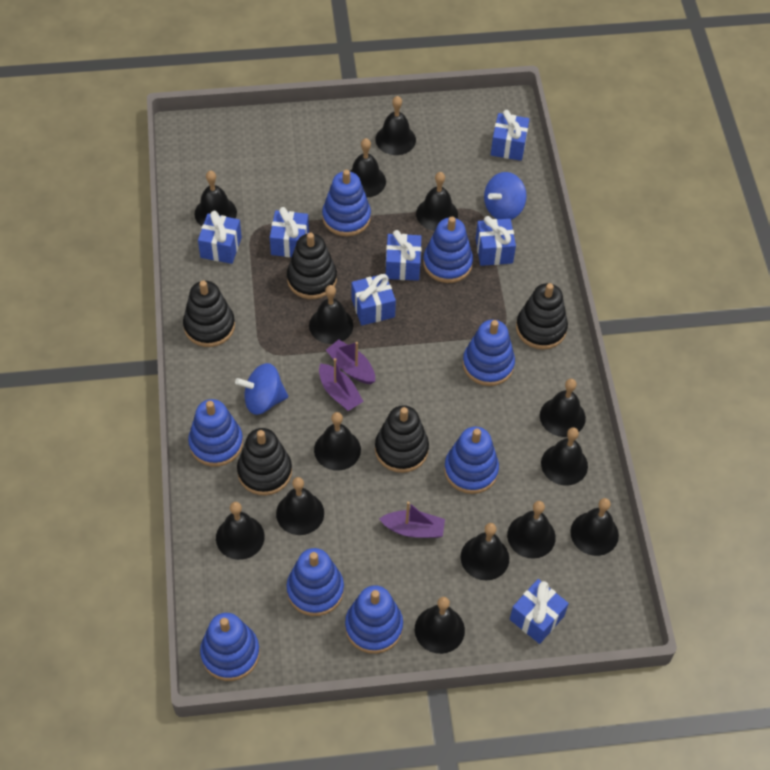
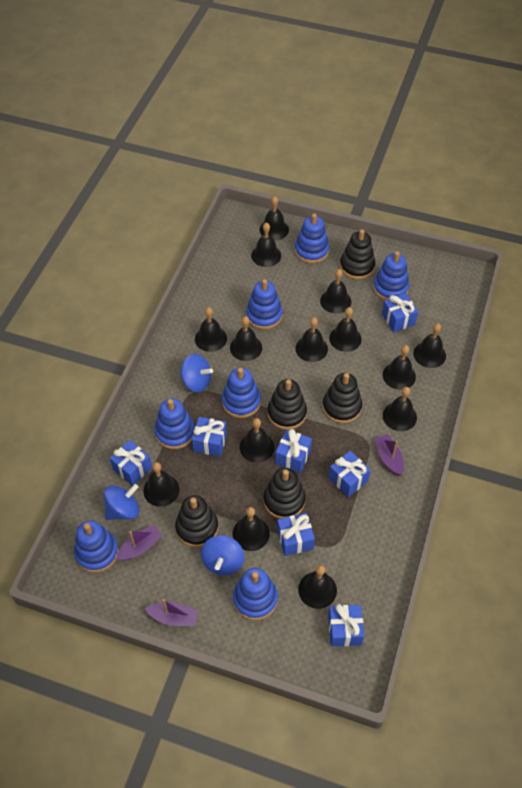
blue spinning top: [235,363,288,415] [484,172,527,220] = 2 -> [104,484,139,520] [180,354,213,392] [201,535,244,575] = 3
blue stacking toy: [188,399,243,467] [200,613,260,681] [286,548,344,616] [322,170,371,236] [345,585,403,654] [423,217,473,283] [444,427,499,494] [463,320,515,386] = 8 -> [74,520,119,573] [154,398,195,449] [222,368,261,418] [233,568,278,620] [246,279,283,329] [295,213,329,263] [373,251,410,300] = 7

